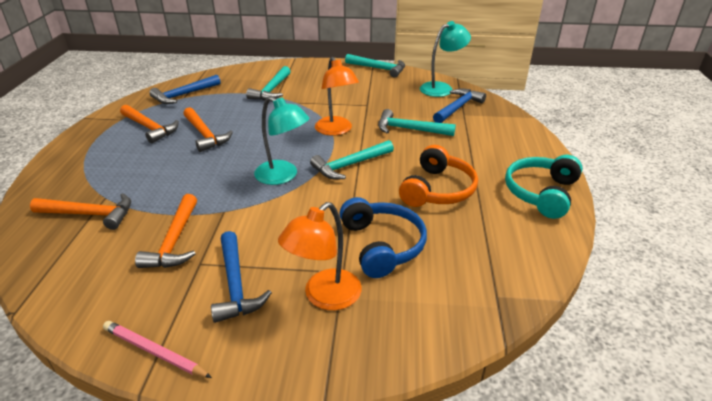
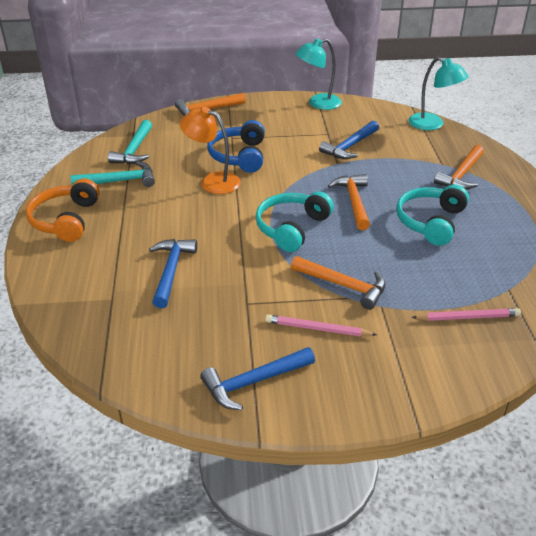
orange lamp: [278,202,362,310] [315,57,359,136] = 2 -> [180,107,241,194] = 1
pink pencil: [103,321,212,378] = 1 -> [265,315,377,337] [411,308,521,321] = 2
turquoise hammer: [246,66,291,100] [310,140,394,180] [345,54,405,78] [378,109,456,136] = 4 -> [71,161,155,187] [108,120,152,164] = 2
turquoise headphones: [505,155,583,219] = 1 -> [255,191,334,252] [396,184,469,246] = 2

